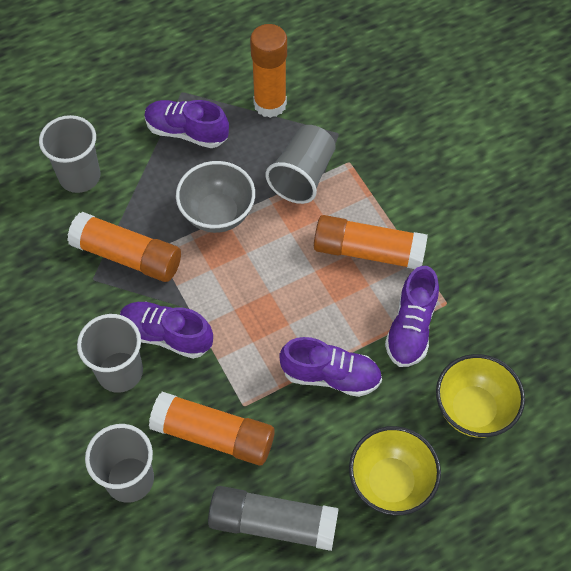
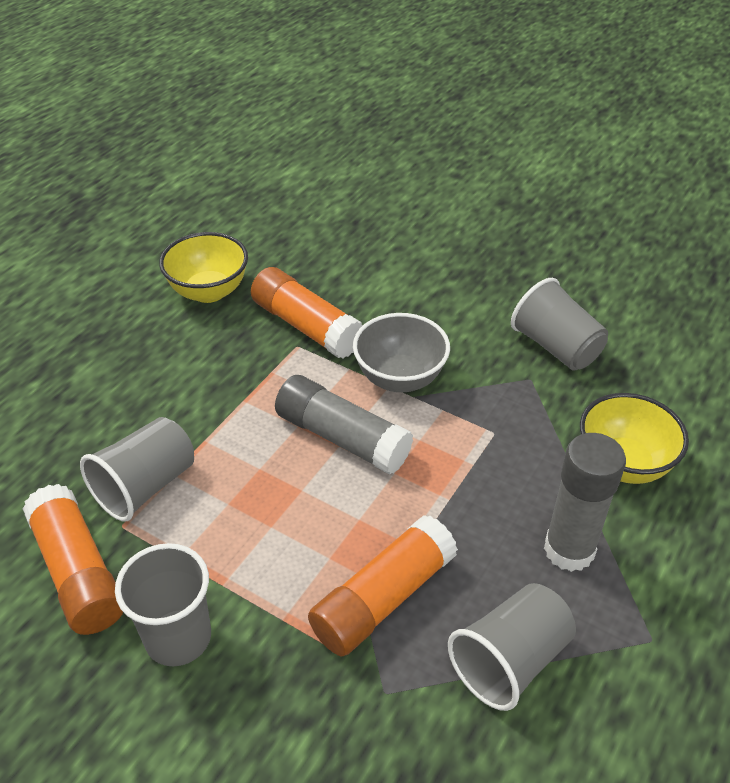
grey glue stick: [208,486,339,551] = 1 -> [275,375,413,475] [544,433,626,572] = 2
orange glue stick: [67,212,181,282] [149,392,275,466] [250,24,287,118] [314,215,428,269] = 4 -> [22,484,123,635] [251,267,363,359] [308,515,458,657] = 3
purple shoe: [120,302,213,359] [144,100,229,148] [279,337,382,397] [385,266,439,367] = 4 -> none = 0

